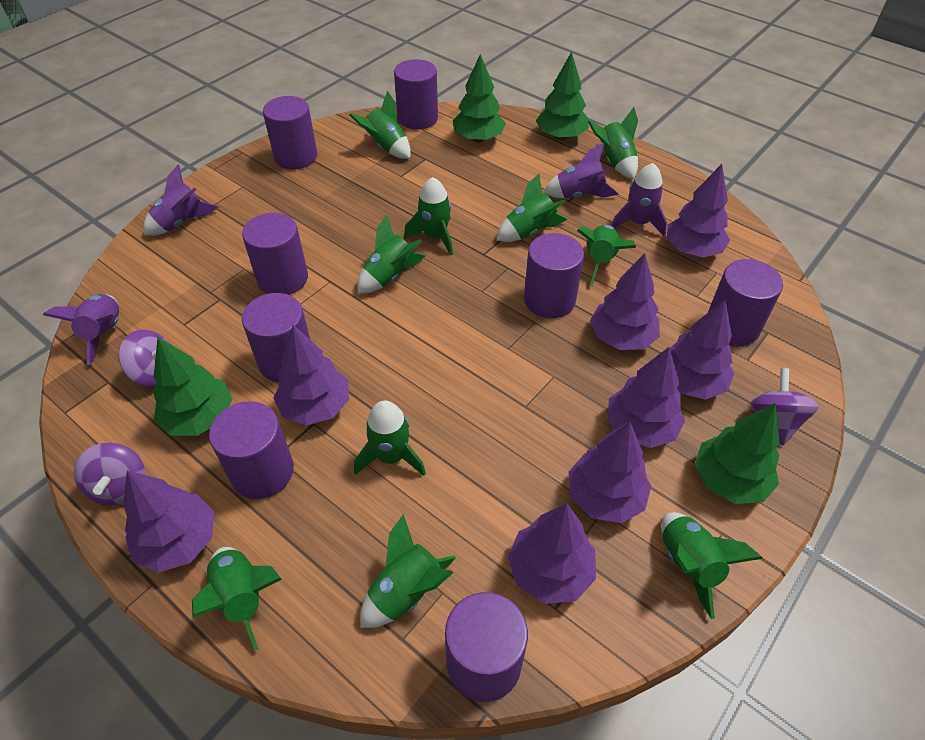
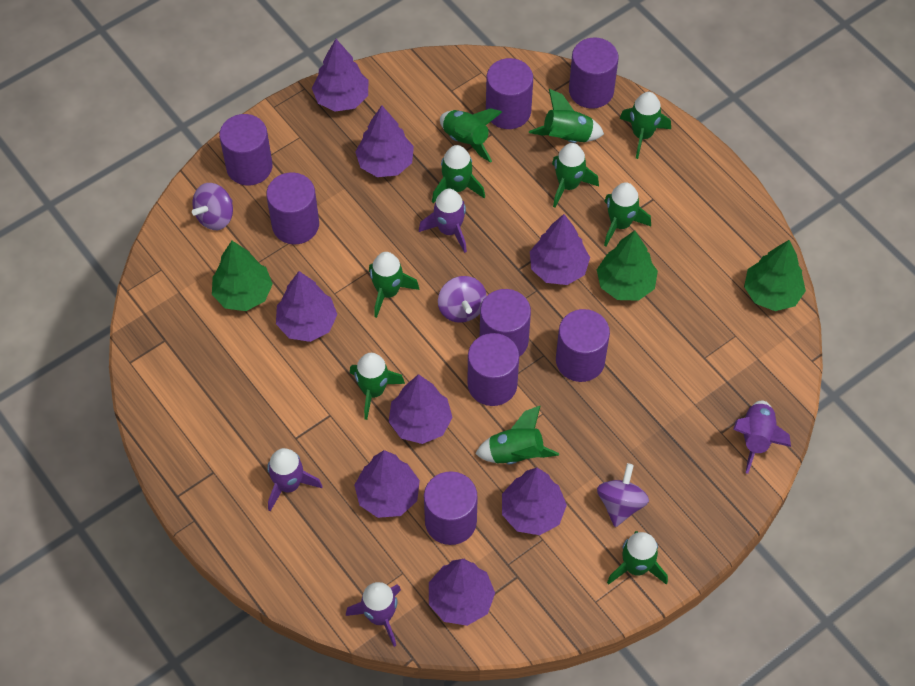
green tree: [153,337,232,436] [453,54,506,142] [536,52,589,140] [695,403,780,504] = 4 -> [212,241,273,311] [597,230,658,301] [744,240,806,311] = 3

